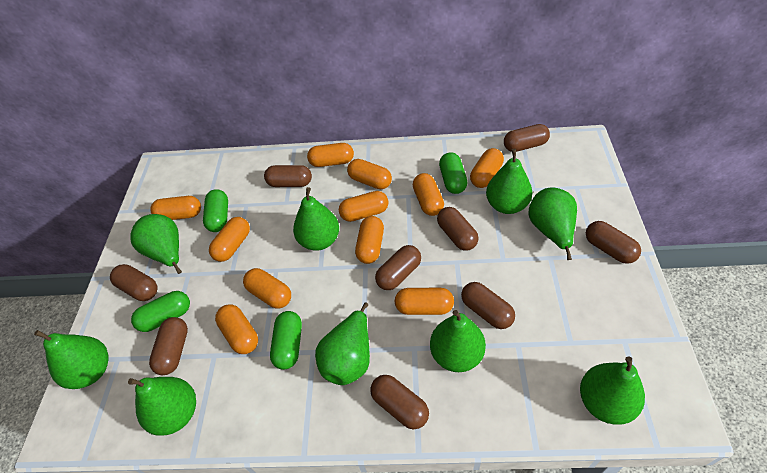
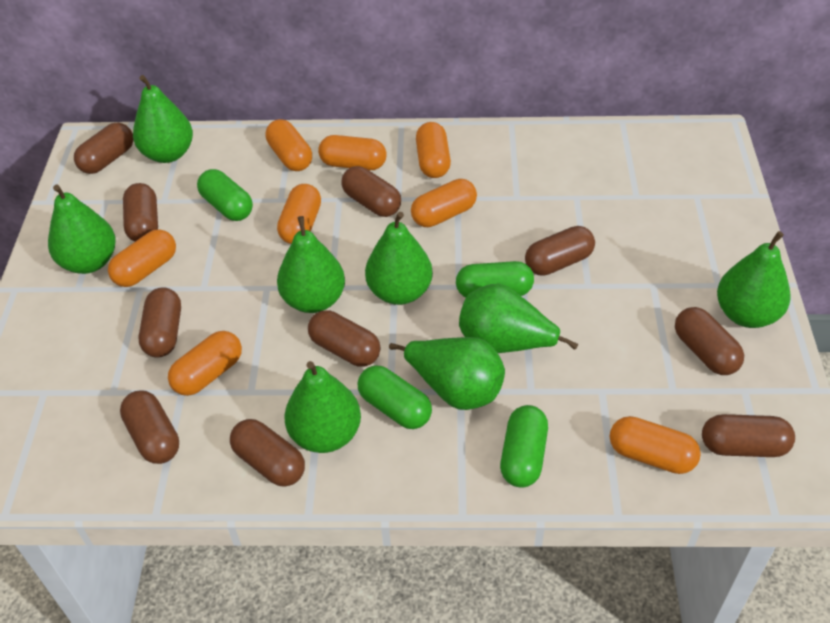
brown capsule: [110,264,158,301] [149,317,188,375] [264,165,312,187] [370,375,429,429] [375,245,421,290] [437,207,479,251] [461,282,515,329] [504,124,550,152] [586,221,641,264] = 9 -> [74,122,134,174] [120,390,179,464] [123,183,158,242] [139,287,181,358] [230,419,305,487] [308,310,381,367] [341,166,401,217] [525,226,595,276] [675,307,744,375] [702,414,795,457] = 10
green pear: [34,330,109,389] [128,377,196,436] [130,214,182,274] [293,187,339,251] [315,302,370,385] [430,310,486,372] [486,149,532,214] [528,188,577,260] [580,356,645,425] = 9 -> [48,185,116,274] [133,75,193,163] [277,216,345,313] [284,361,361,453] [365,212,433,305] [389,337,505,410] [459,284,578,353] [717,231,791,328] = 8
orange capsule: [150,196,201,220] [209,217,250,262] [215,304,258,354] [243,268,291,309] [307,143,354,167] [339,191,389,222] [347,159,392,189] [355,216,384,264] [395,288,454,315] [413,173,444,216] [470,148,504,188] = 11 -> [108,229,176,287] [168,331,242,396] [265,119,312,171] [277,184,321,244] [318,135,387,170] [411,179,477,227] [416,122,451,178] [610,416,701,474] = 8

